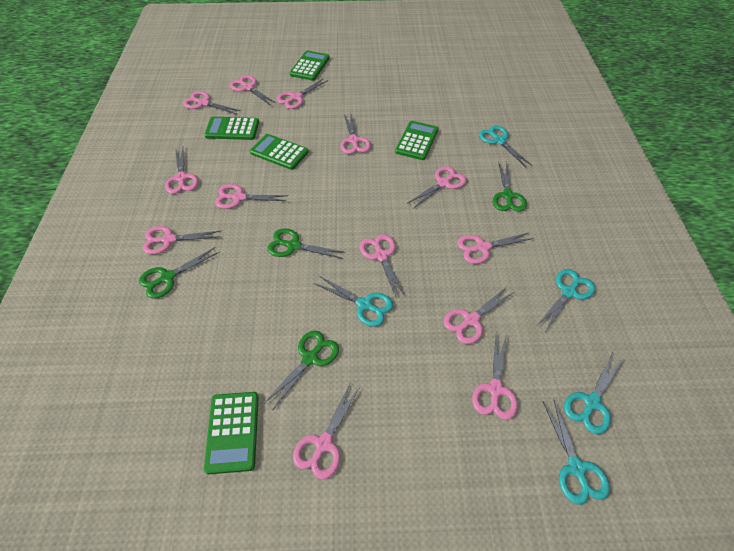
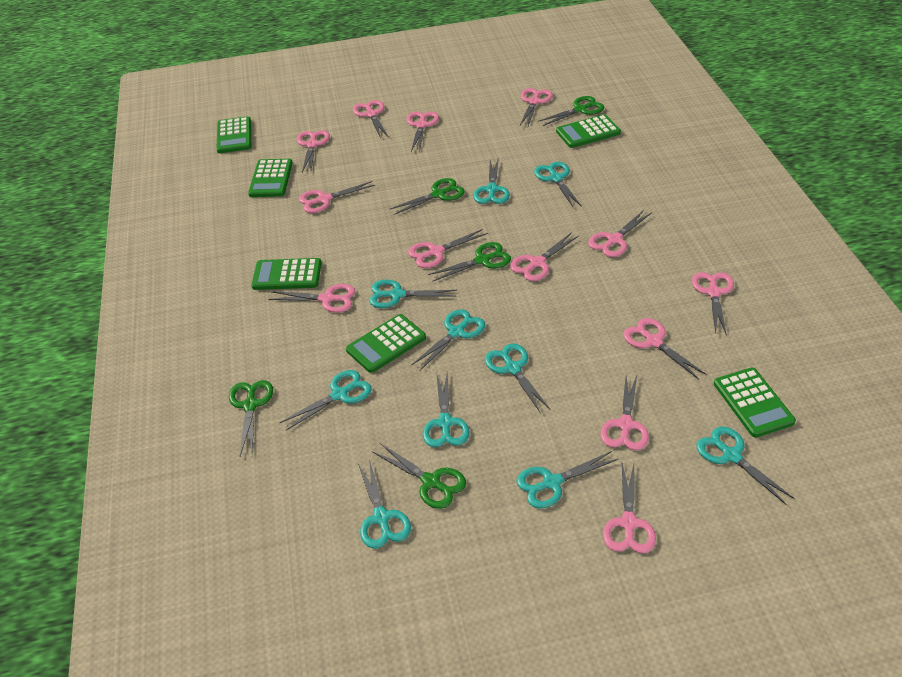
green calculator: [204,117,259,140] [204,392,259,474] [250,134,309,170] [290,51,330,81] [395,121,438,160] = 5 -> [217,116,251,153] [248,159,293,197] [251,258,322,290] [346,314,426,373] [556,114,621,148] [714,368,796,438] = 6
green scissors: [139,247,219,299] [264,330,339,411] [267,228,346,259] [493,162,527,212] = 4 -> [229,380,273,456] [373,443,466,509] [390,178,465,215] [428,242,511,282] [538,96,604,126] = 5
turquoise scissors: [314,276,393,327] [479,125,532,167] [538,269,595,331] [543,400,610,505] [564,353,623,434] = 5 -> [279,370,372,431] [358,459,411,549] [369,279,457,308] [411,309,485,371] [423,372,470,447] [473,157,510,204] [485,343,551,412] [516,451,618,508] [534,162,582,207] [696,427,794,504] = 10

